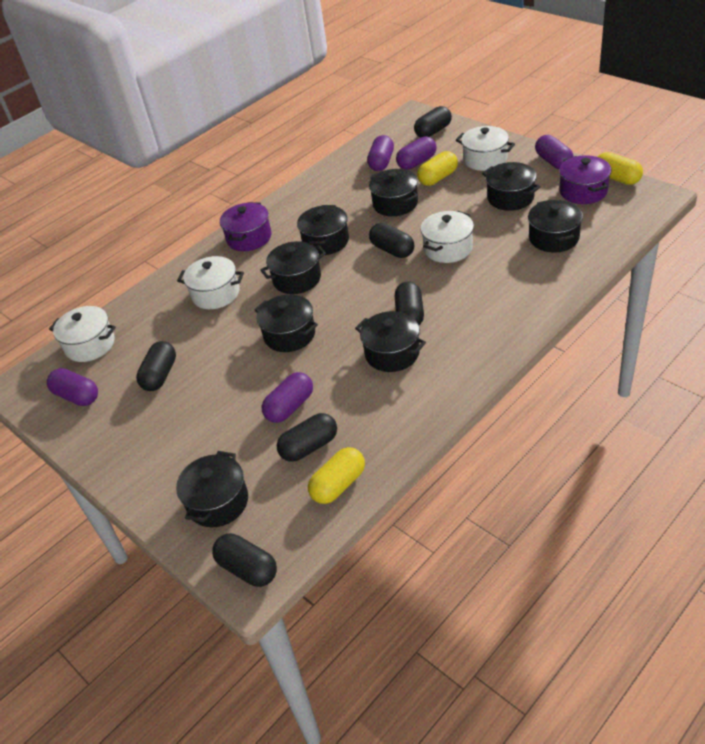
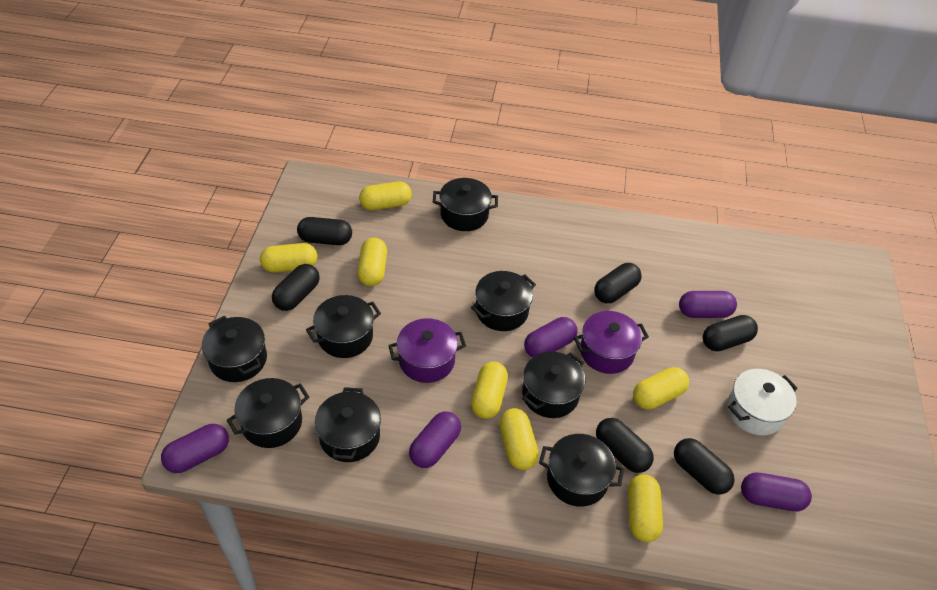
white pot: [49,306,116,362] [177,256,244,309] [420,211,474,263] [456,126,515,171] = 4 -> [727,369,798,435] = 1
yellow capsule: [308,447,365,504] [417,151,458,186] [598,152,643,185] = 3 -> [260,243,317,272] [357,237,387,286] [359,181,412,210] [471,361,508,419] [499,408,539,470] [628,474,663,542] [633,367,689,410] = 7

